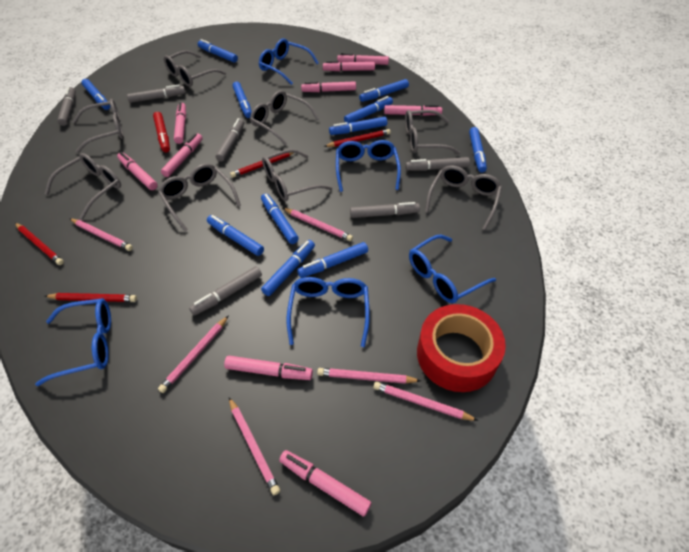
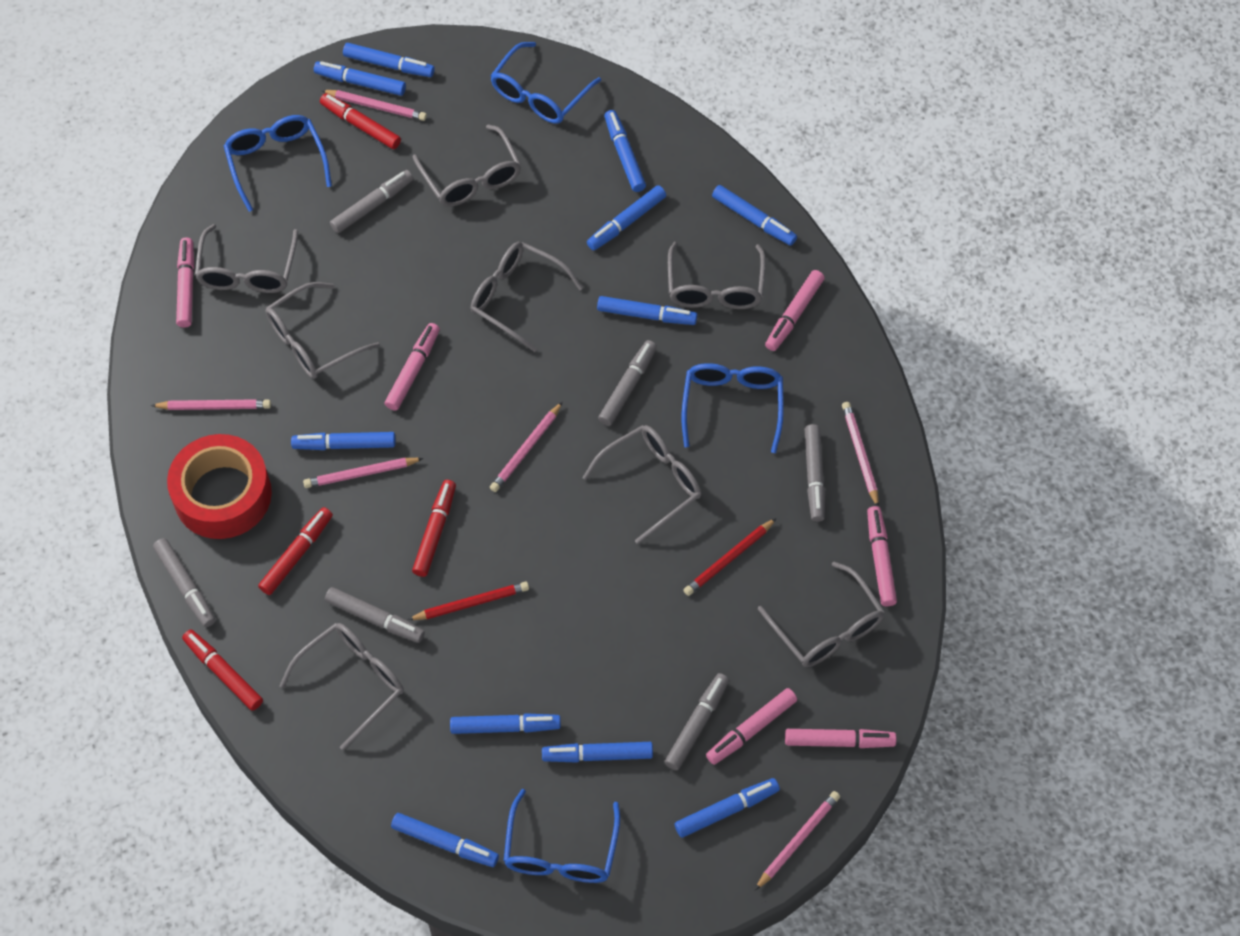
blue glasses: [35,298,111,386] [259,39,319,85] [286,277,370,347] [336,140,401,192] [409,235,496,303] = 5 -> [224,115,332,212] [490,42,601,124] [503,789,620,883] [682,363,784,453] = 4
pink marker: [117,152,158,190] [161,133,203,177] [174,102,186,144] [224,356,313,380] [279,450,371,517] [301,81,356,92] [323,61,375,71] [337,53,389,65] [384,105,442,116] = 9 -> [176,237,194,328] [385,323,440,411] [706,688,797,765] [765,270,825,351] [785,729,896,748] [867,506,897,606] = 6
red marker: [153,112,170,153] = 1 -> [182,630,263,711] [258,507,333,595] [320,93,401,149] [412,480,456,577] = 4
red pencil: [15,223,64,265] [45,293,137,302] [230,152,293,178] [324,129,391,147] = 4 -> [408,582,529,620] [683,518,777,596] = 2

